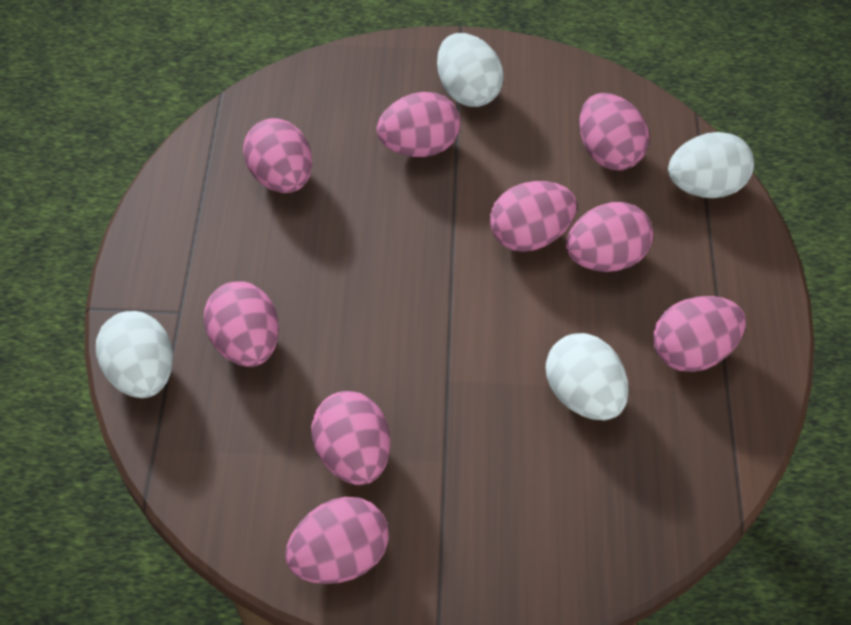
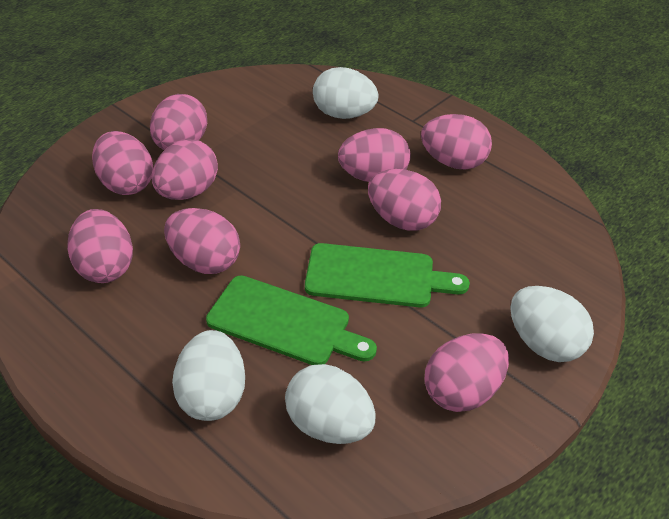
green cutting board: none = 0 -> [206,275,377,365] [305,243,470,308] = 2

